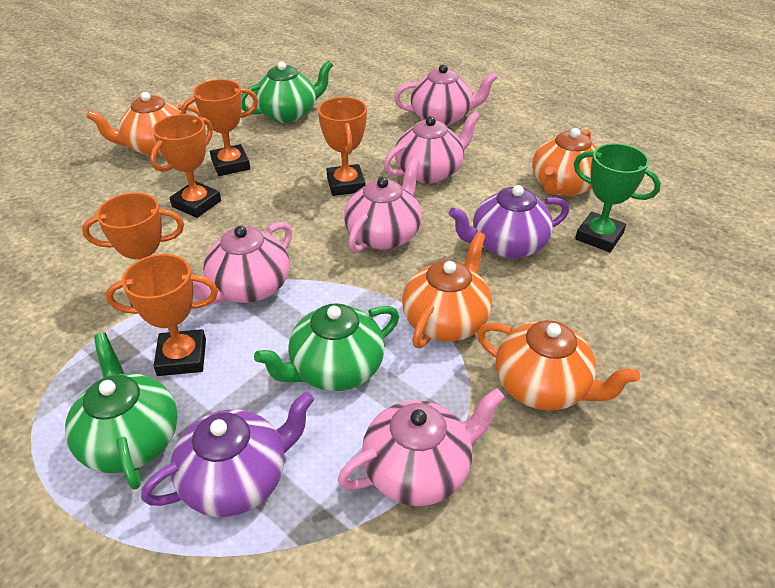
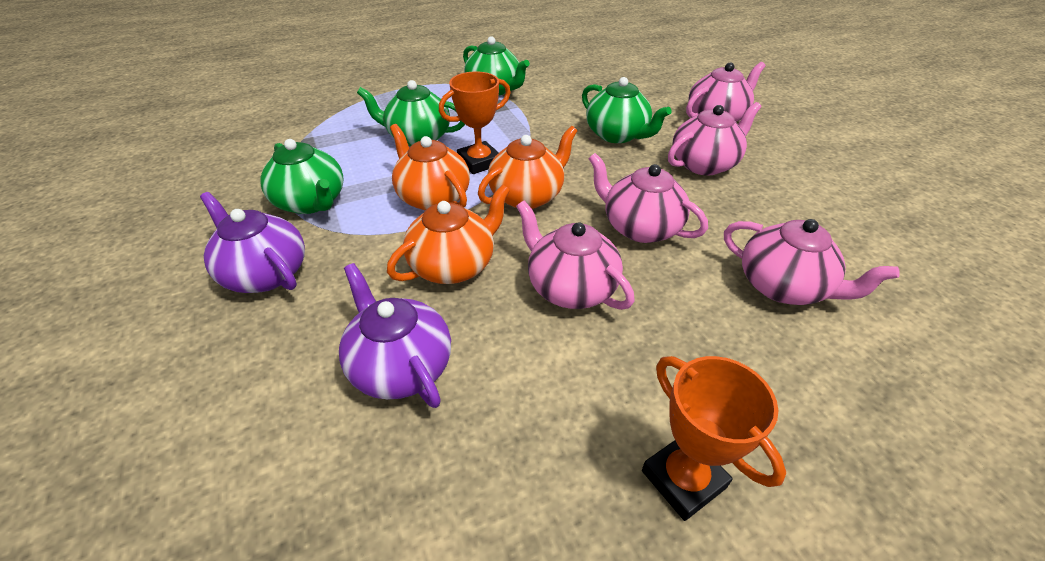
green teapot: [65,332,178,490] [242,60,333,123] [254,303,399,391] = 3 -> [260,139,344,214] [357,80,465,146] [463,36,530,96] [582,77,672,143] = 4
green trophy: [574,143,661,252] = 1 -> none = 0
orange teapot: [87,92,201,157] [402,232,492,348] [477,320,640,410] [532,128,597,196] = 4 -> [387,185,510,284] [390,124,470,211] [478,126,577,209] = 3
orange trophy: [82,192,184,307] [106,254,218,376] [150,114,221,218] [181,79,258,176] [318,97,367,196] = 5 -> [439,72,511,174] [642,356,786,521] = 2

